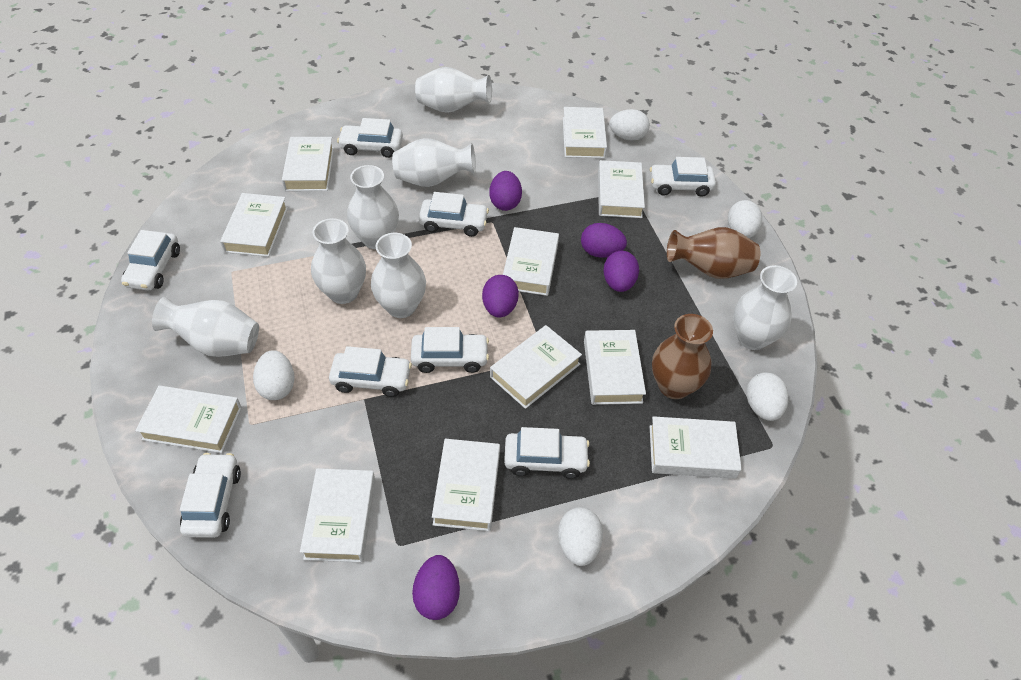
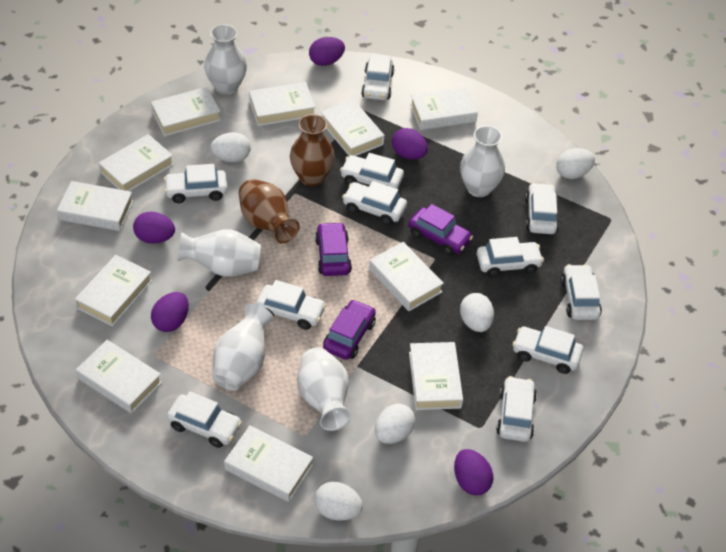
purple car: none = 0 -> [315,222,352,276] [323,299,376,360] [408,204,473,256] = 3
white car: [121,230,180,290] [180,453,241,538] [329,346,412,397] [337,118,403,158] [411,327,489,373] [419,192,489,237] [504,427,590,479] [650,157,716,197] = 8 -> [164,164,228,203] [167,391,242,448] [256,280,326,330] [340,153,404,189] [342,181,407,225] [361,54,394,100] [477,237,544,277] [496,376,537,442] [512,326,583,374] [525,183,559,234] [561,264,602,320] = 11
white vase: [152,297,259,357] [311,218,366,304] [347,165,399,249] [371,233,426,318] [392,138,476,187] [415,67,492,113] [733,265,797,350] = 7 -> [177,229,261,277] [204,24,247,95] [212,304,274,391] [297,347,352,431] [460,125,505,197] = 5

